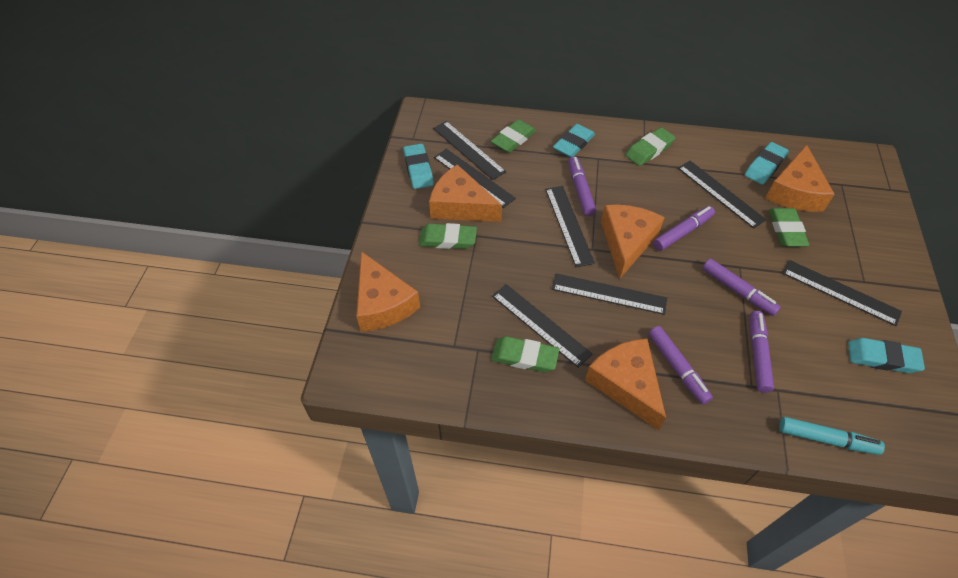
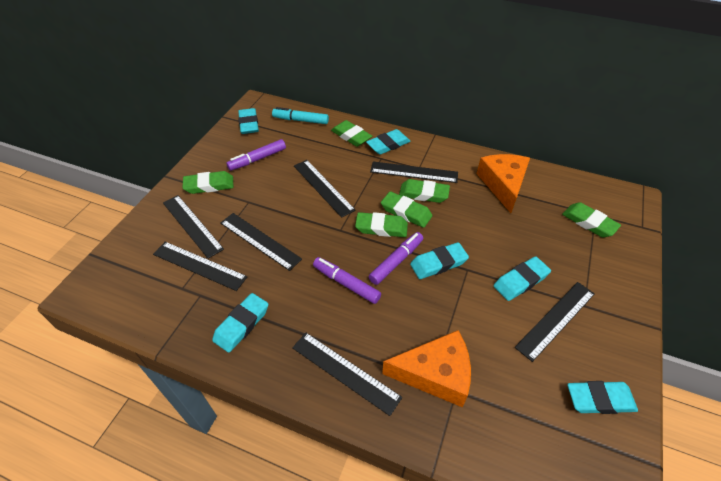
green eraser: [419,223,477,249] [491,119,536,153] [491,336,559,372] [626,127,675,166] [769,208,809,247] = 5 -> [182,171,234,194] [331,120,372,147] [355,212,408,237] [381,191,432,228] [399,179,450,203] [562,202,621,237] = 6
orange cheese: [356,251,420,332] [429,164,502,222] [585,339,666,430] [601,205,665,279] [765,145,835,212] = 5 -> [382,330,471,408] [477,154,530,213] = 2
purple marker: [568,156,596,216] [648,326,713,404] [653,206,715,251] [702,258,781,316] [750,311,774,393] = 5 -> [226,139,286,171] [313,257,381,304] [368,232,423,285] = 3
turquoise eraser: [403,144,434,189] [553,124,595,157] [745,142,789,185] [848,338,925,373] = 4 -> [212,293,268,353] [238,108,259,134] [366,129,411,155] [410,242,469,279] [494,256,551,301] [567,381,638,414] = 6

